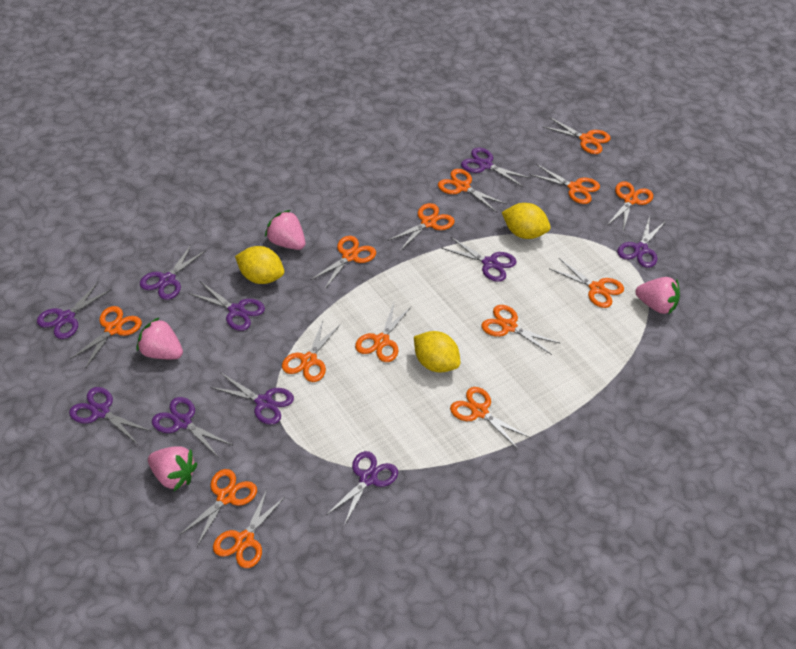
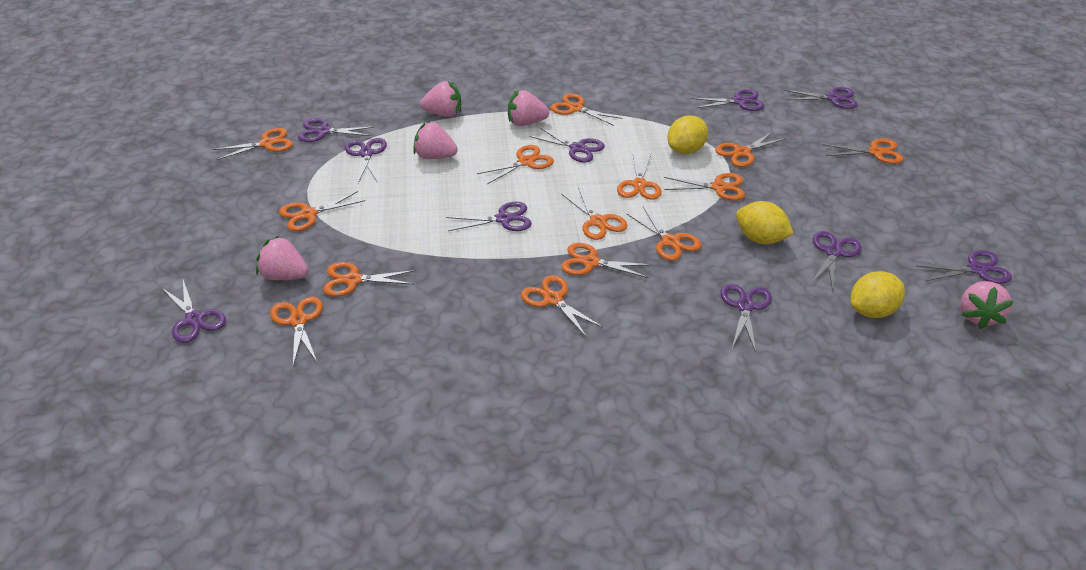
pink strawberry: [136,317,183,359] [148,446,197,491] [265,210,305,250] [635,277,680,315] = 4 -> [256,236,309,280] [413,122,458,159] [420,81,461,117] [508,90,549,126] [960,281,1014,329] = 5

